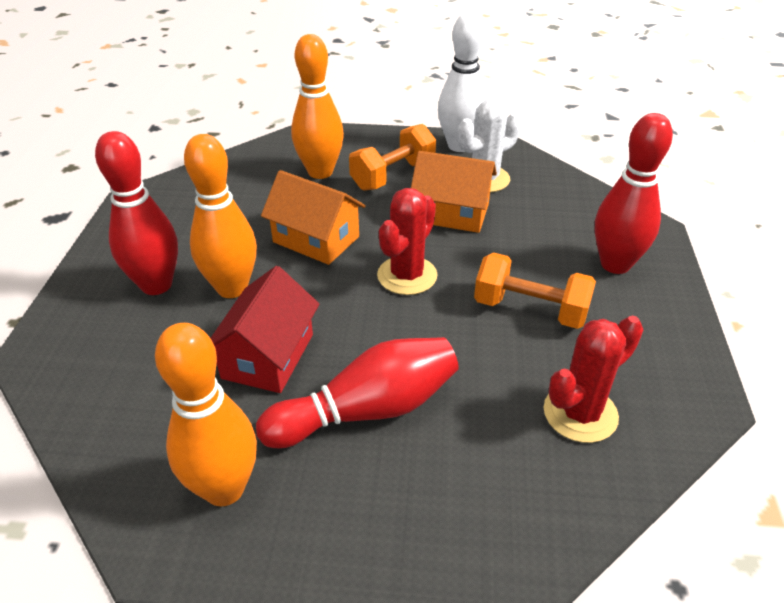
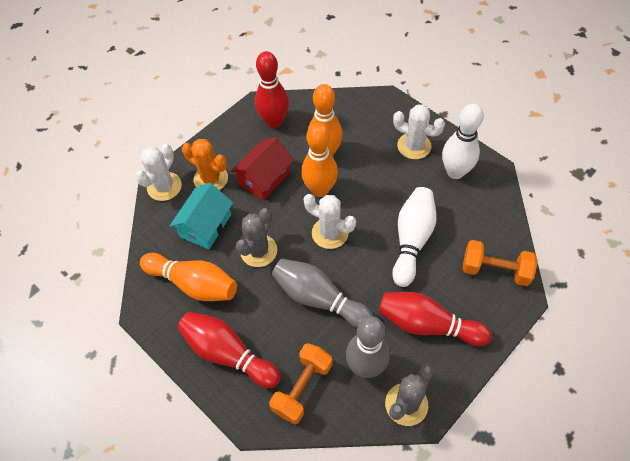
grey bowling pin: none = 0 -> [272,259,373,328] [346,316,390,378] = 2
grey cactus: none = 0 -> [236,208,277,267] [385,365,433,426] = 2
orange cactus: none = 0 -> [182,139,228,190] = 1
orange house: [261,170,366,265] [411,151,497,233] = 2 -> none = 0
red cactus: [377,188,438,295] [544,316,643,443] = 2 -> none = 0
turquoise house: none = 0 -> [170,183,233,249] = 1
white bowling pin: [438,12,487,152] = 1 -> [392,187,437,287] [442,103,484,179] = 2
white cactus: [458,98,521,192] = 1 -> [135,144,182,201] [303,194,356,249] [393,105,445,159] = 3

